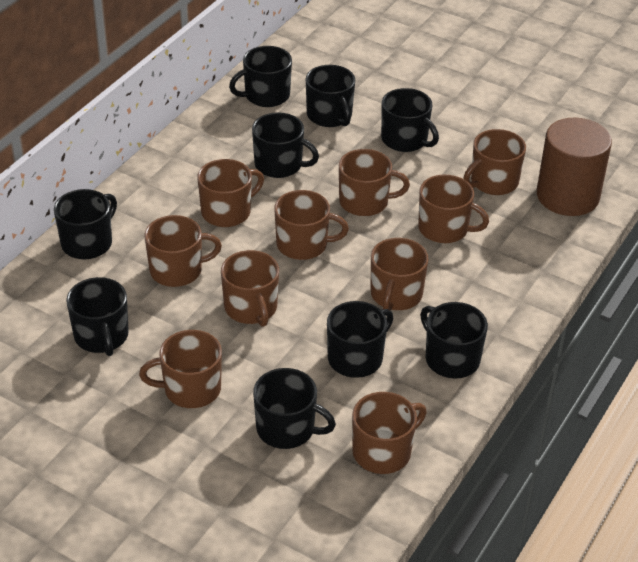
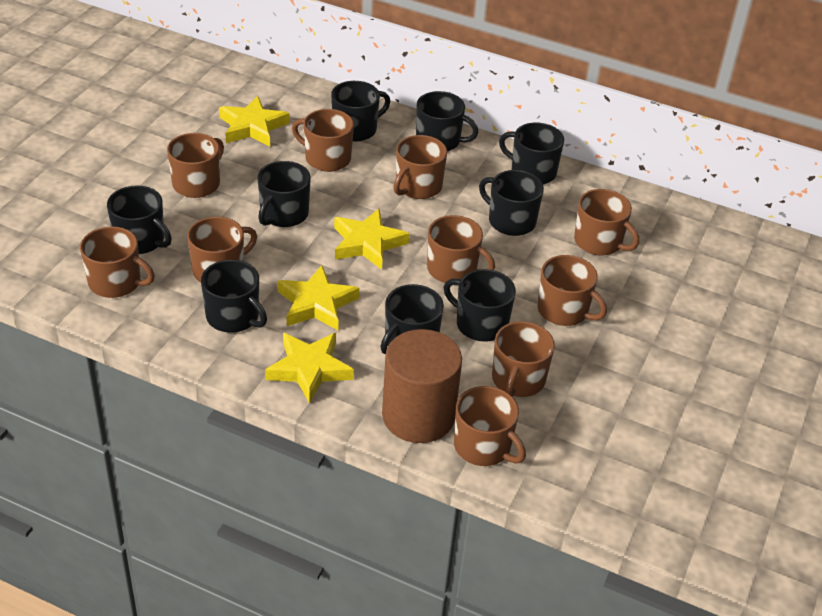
yellow star: none = 0 -> [219,96,290,147] [265,333,354,404] [277,265,359,330] [334,209,409,270] = 4

